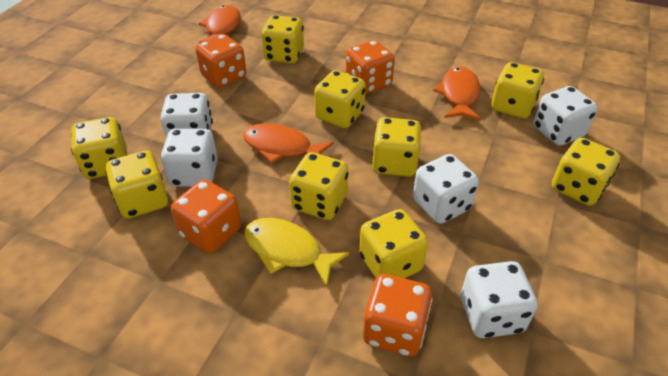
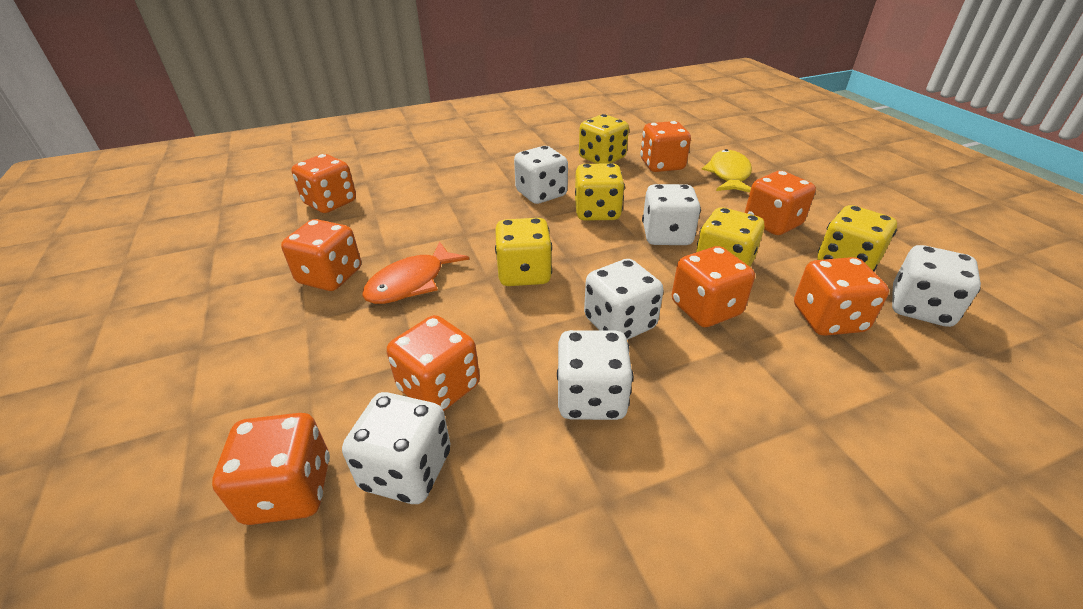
orange dice: [171,179,241,253] [195,34,247,88] [346,40,395,94] [363,274,433,357] = 4 -> [212,413,330,525] [281,219,361,291] [291,154,356,213] [387,315,480,411] [640,121,691,172] [672,246,755,327] [745,171,816,235] [794,257,889,336] = 8
orange fish: [198,5,241,43] [243,123,334,164] [433,67,481,121] = 3 -> [362,241,469,304] = 1
white dice: [161,93,213,138] [161,129,218,187] [413,154,479,224] [461,261,538,338] [533,86,598,146] = 5 -> [342,392,450,504] [514,146,568,204] [557,330,633,420] [584,259,664,340] [642,184,701,245] [892,245,981,327] = 6
yellow dice: [71,117,127,179] [105,151,168,218] [261,15,304,64] [289,152,348,220] [314,70,366,128] [359,209,428,278] [372,117,421,177] [491,62,544,119] [552,138,620,206] = 9 -> [495,218,552,286] [575,163,625,221] [579,114,629,164] [695,207,765,267] [817,205,897,272] = 5

